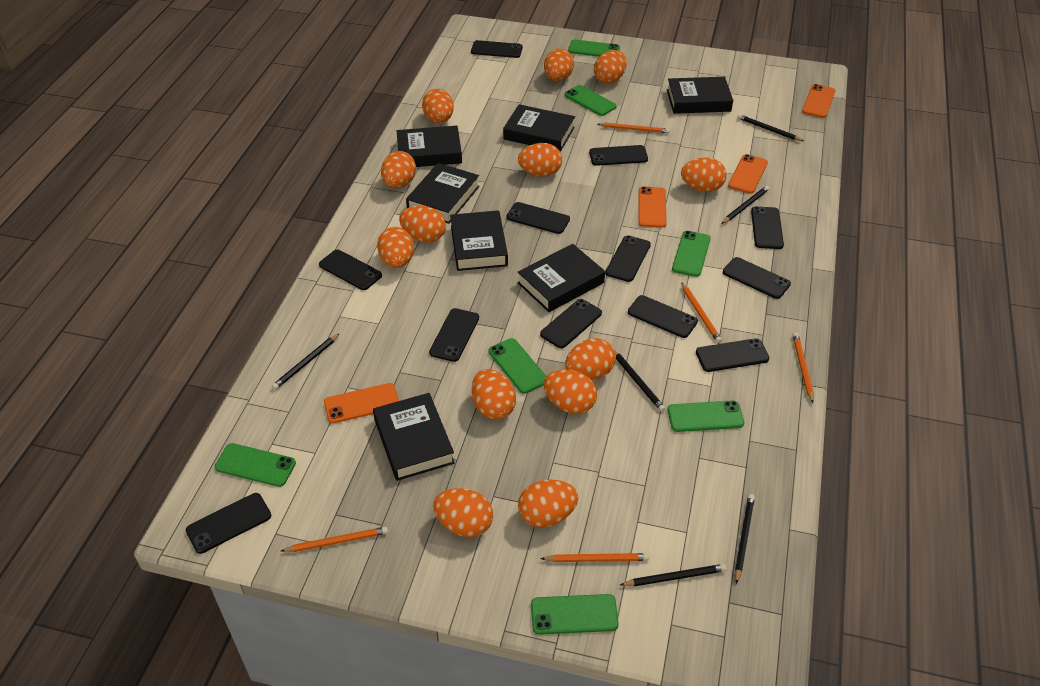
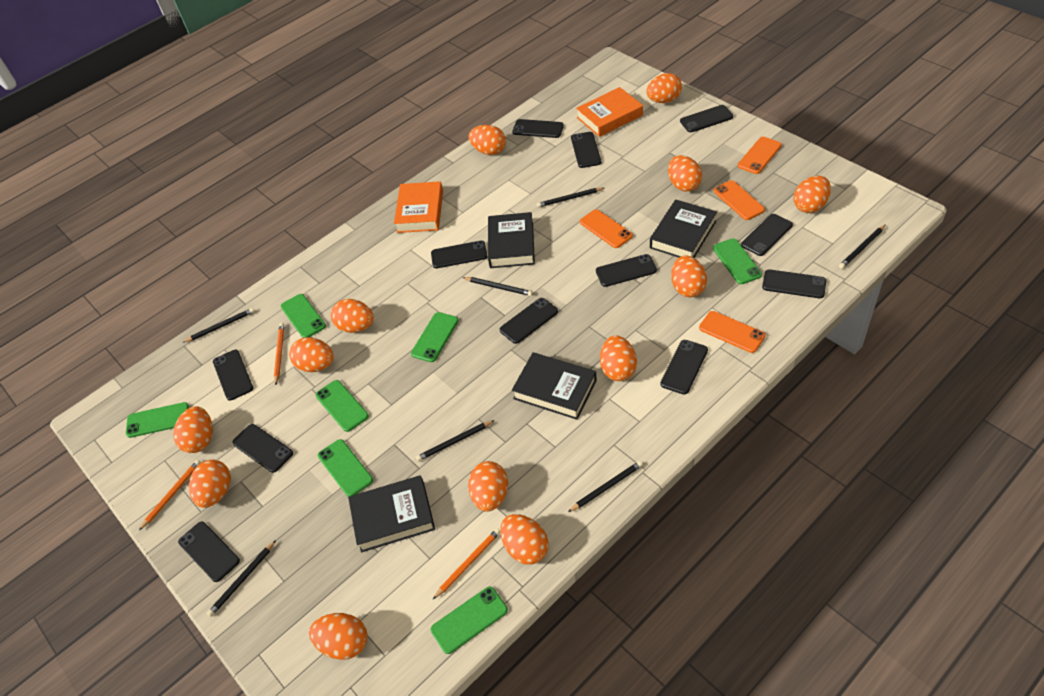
black book: [373,393,455,481] [397,126,462,167] [406,163,480,224] [450,210,508,271] [503,104,575,152] [518,244,605,312] [667,77,733,114] = 7 -> [348,475,435,552] [488,212,535,268] [512,352,597,420] [650,200,717,258] = 4
black pencil: [272,333,340,390] [614,350,665,412] [620,564,727,586] [721,186,769,224] [735,494,755,584] [737,114,804,141] = 6 -> [182,308,255,343] [207,540,276,617] [416,420,494,461] [463,277,533,296] [537,188,604,207] [568,461,643,512] [839,225,885,269] = 7
orange book: none = 0 -> [394,181,443,233] [576,87,643,137] = 2
orange pencil: [281,527,388,552] [540,553,649,562] [598,123,670,133] [681,282,722,343] [793,333,814,403] = 5 -> [139,460,201,530] [274,323,284,385] [433,528,500,599] = 3

